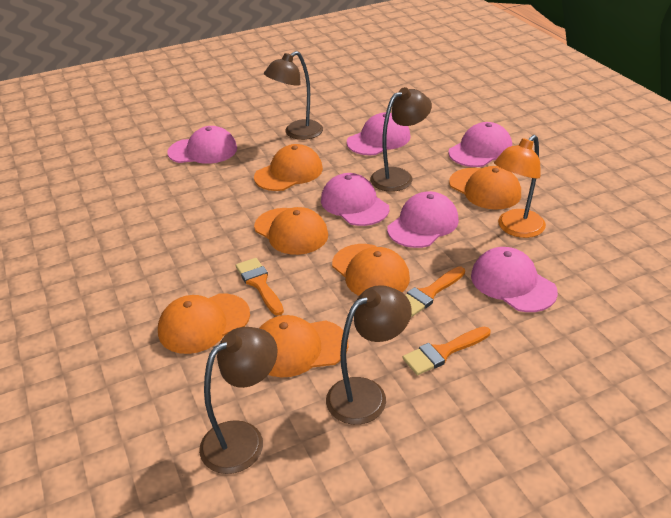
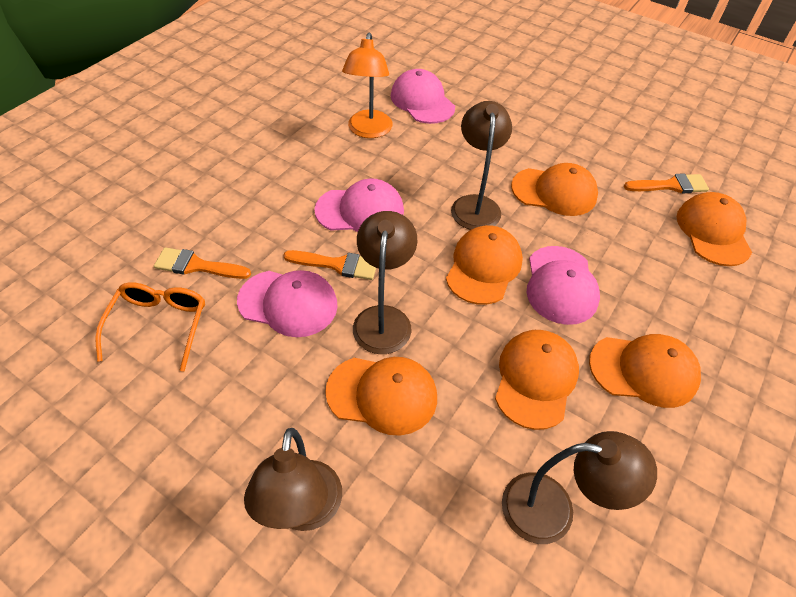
orange glasses: none = 0 -> [95,282,205,371] = 1
pink cap: [167,126,237,164] [321,173,389,226] [347,112,411,155] [387,191,459,248] [448,122,512,167] [471,247,558,312] = 6 -> [237,270,338,337] [314,178,404,232] [391,69,455,124] [527,246,600,325] = 4

